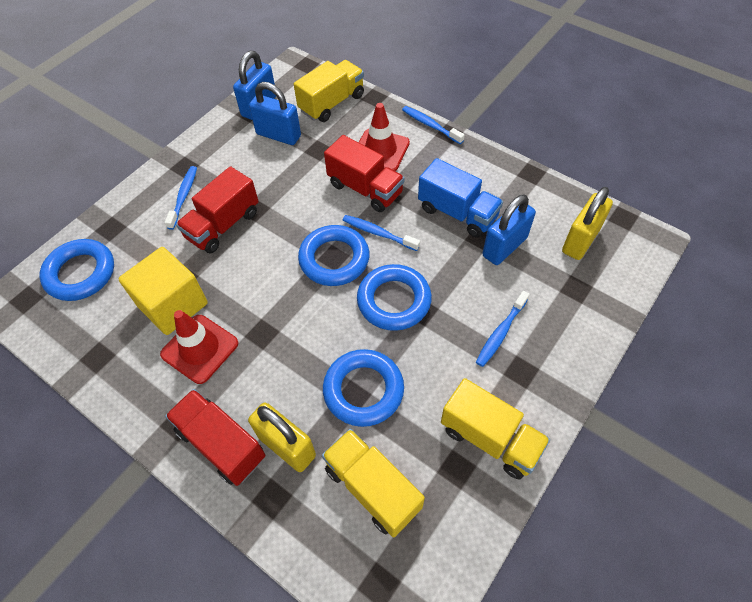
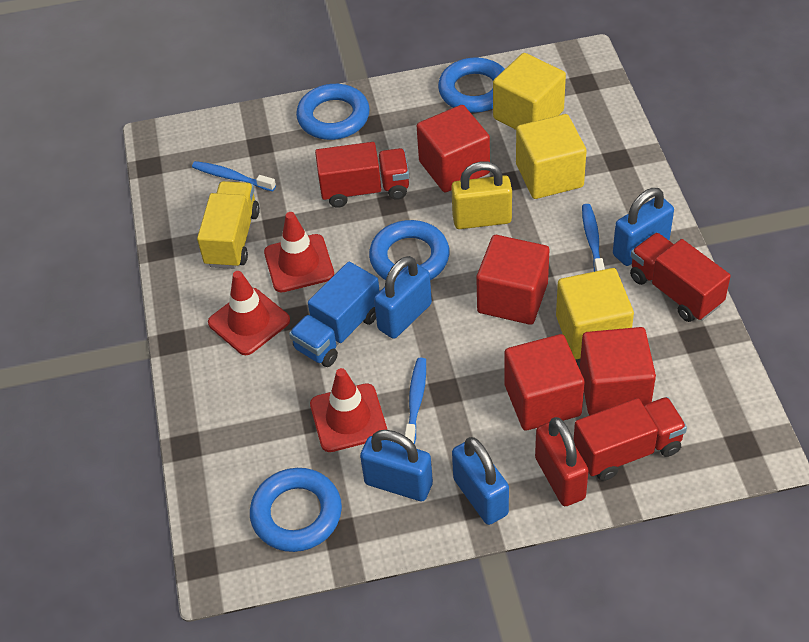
blue padlock: [233,51,276,120] [249,82,301,145] [482,194,536,265] = 3 -> [360,430,433,501] [374,256,432,339] [452,437,509,525] [613,188,674,266] = 4
blue toothbrush: [165,166,197,230] [343,215,420,251] [402,106,465,144] [476,291,530,367] = 4 -> [192,161,276,191] [405,358,426,444] [582,204,605,272] = 3
red cube: none = 0 -> [417,105,490,192] [476,235,549,325] [504,334,585,431] [580,327,656,415] = 4
red padlock: none = 0 -> [535,417,589,506] = 1
red traffic cone: [160,310,239,384] [358,103,410,171] = 2 -> [208,271,290,355] [264,212,334,292] [310,368,387,452] = 3
yellow cube: [119,247,208,335] = 1 -> [493,53,566,130] [516,114,587,199] [556,268,634,359] = 3
yellow padlock: [248,402,316,472] [562,187,613,260] = 2 -> [451,161,512,229] = 1
yellow truck: [294,60,364,122] [322,429,425,537] [441,378,550,480] = 3 -> [197,181,260,269] = 1

